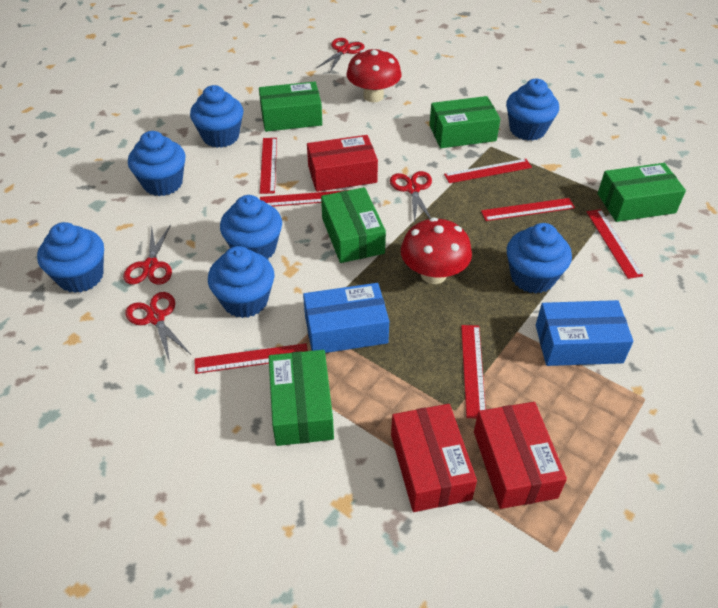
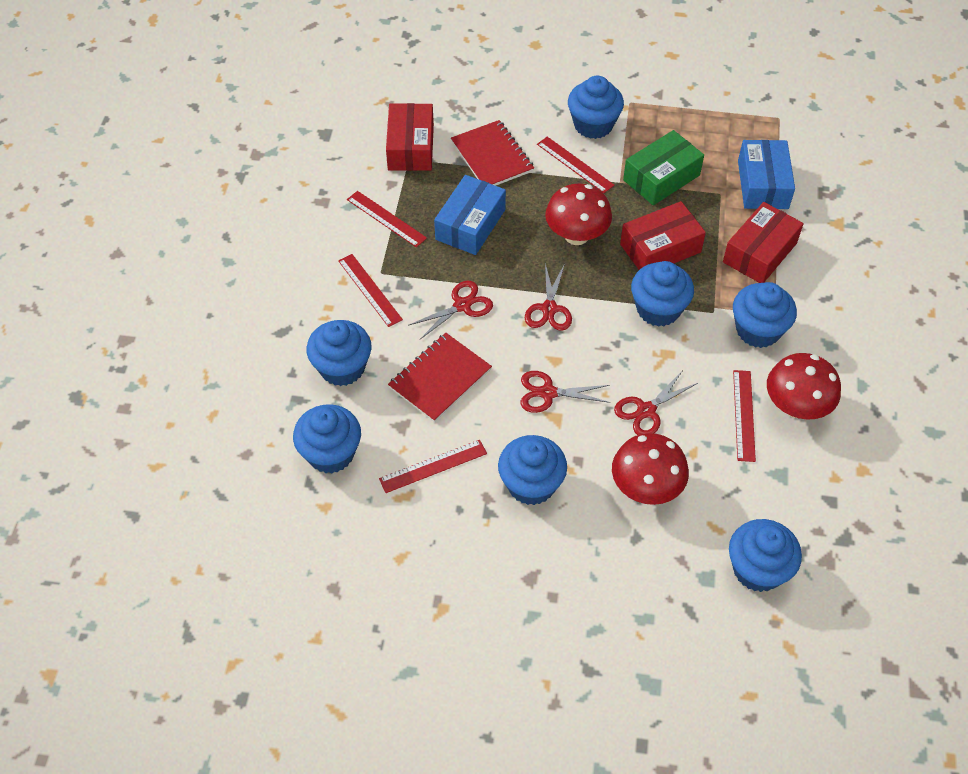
green box: [259,82,322,132] [269,350,334,446] [321,187,386,263] [429,96,500,148] [598,163,686,222] = 5 -> [623,130,704,205] = 1
red mushroom: [347,49,401,102] [401,217,472,284] = 2 -> [545,184,612,245] [612,433,689,505] [767,353,841,420] = 3
red notebook: none = 0 -> [388,333,492,422] [451,120,534,186] = 2
red ruler: [194,343,308,374] [260,138,277,194] [260,190,348,207] [444,159,532,183] [461,325,486,419] [481,198,575,221] [586,209,643,279] = 7 -> [338,254,403,327] [347,191,427,247] [379,440,487,493] [537,137,614,193] [733,370,756,462] = 5

